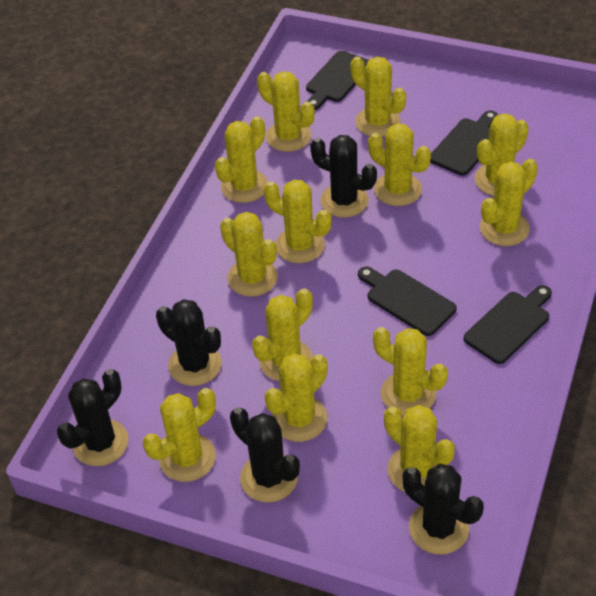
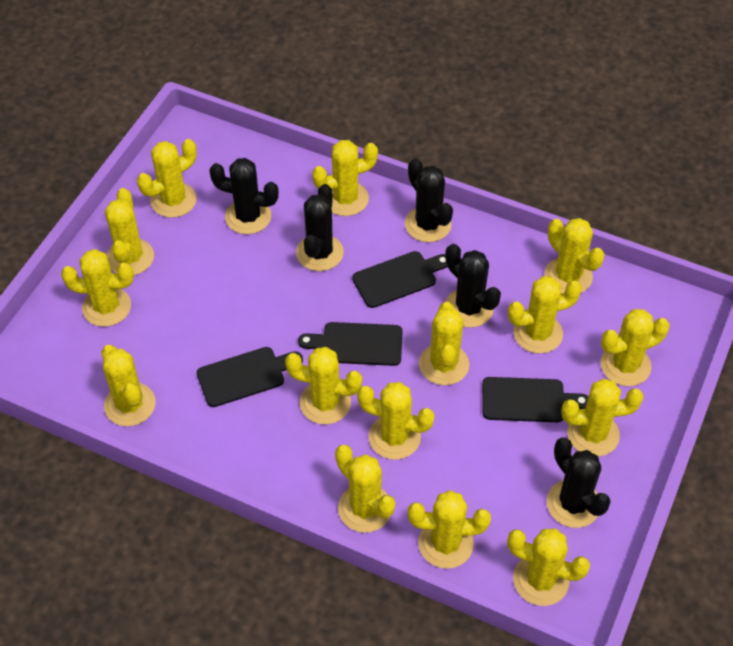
yellow cactus: [143,388,216,482] [215,116,268,203] [220,212,278,297] [252,288,313,381] [257,71,314,152] [264,180,332,263] [264,353,328,442] [350,56,406,137] [368,123,431,206] [373,327,448,416] [384,405,455,492] [475,113,529,196] [480,159,538,246] = 13 -> [61,249,134,327] [102,345,156,426] [105,188,154,275] [137,139,197,218] [285,347,362,425] [312,140,378,216] [335,445,395,533] [357,382,435,460] [408,490,491,569] [419,302,469,385] [507,528,590,606] [508,276,582,354] [544,218,605,294] [561,379,644,457] [601,309,670,386] = 15

